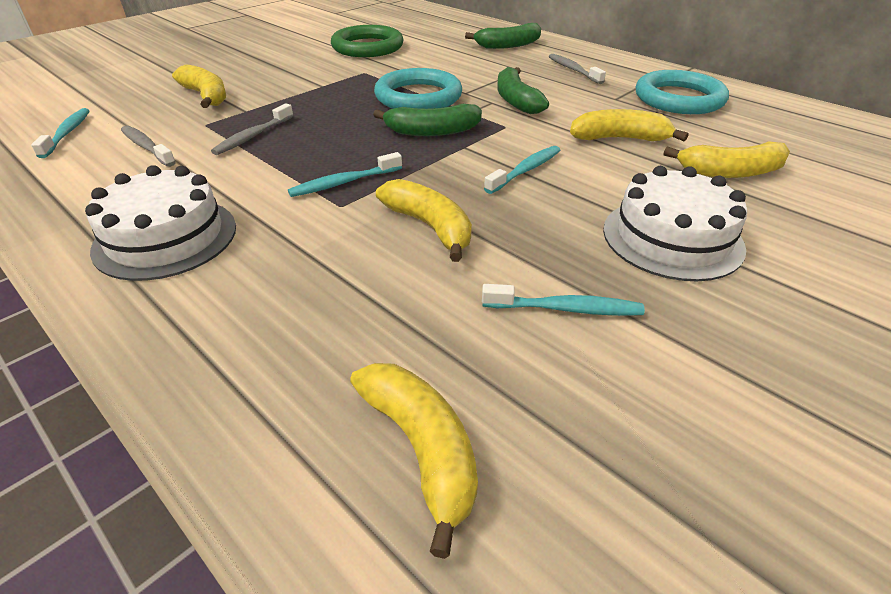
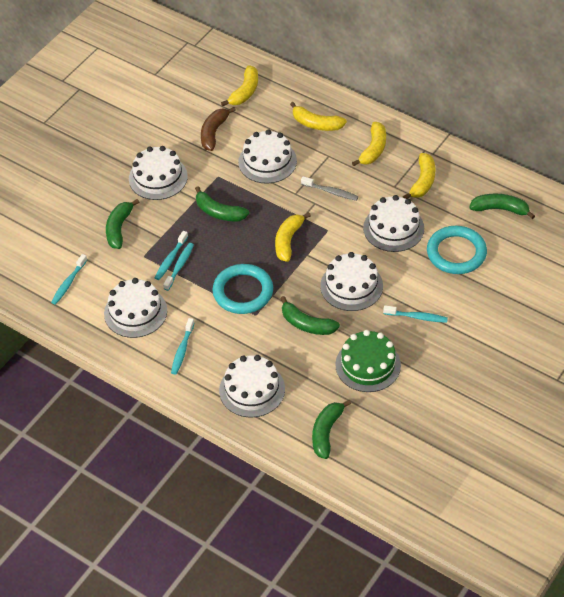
brown banana: none = 0 -> [201,107,236,151] = 1
green banana: [373,104,482,136] [465,23,541,49] [497,67,549,114] = 3 -> [106,199,139,249] [195,186,249,221] [280,296,340,335] [312,400,351,459] [469,194,535,219] = 5
green cake: none = 0 -> [335,330,401,392] = 1
green ring: [331,25,404,57] = 1 -> none = 0
grey toothbrush: [121,126,176,167] [211,103,294,155] [549,54,606,84] = 3 -> [301,176,358,201] = 1
turquoise toothbrush: [31,108,90,158] [288,152,402,197] [482,284,645,316] [484,146,560,194] = 4 -> [51,254,87,305] [155,231,188,280] [163,243,194,291] [171,318,194,374] [383,305,448,323] = 5
white cake: [85,165,236,281] [603,166,747,281] = 2 -> [104,278,167,338] [129,146,188,200] [219,355,285,418] [238,129,297,184] [320,252,383,311] [363,195,424,252] = 6

